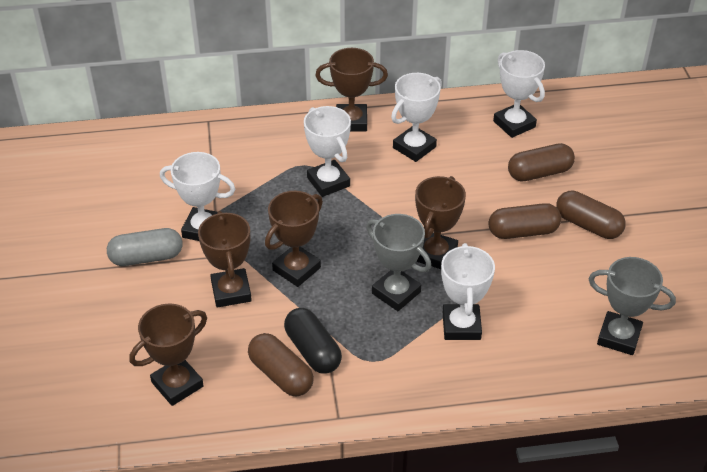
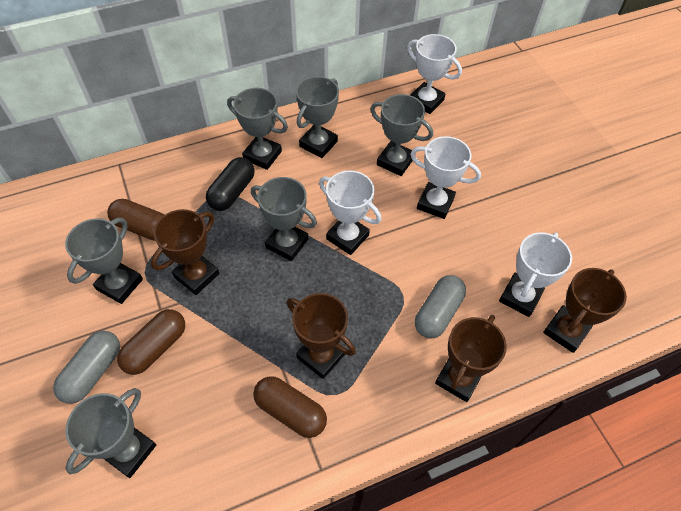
brown capsule: [248,333,314,396] [488,203,561,239] [508,143,575,181] [556,190,626,239] = 4 -> [107,199,165,241] [117,309,185,375] [253,376,327,438] = 3
brown trophy: [129,303,207,406] [198,211,252,308] [265,191,323,287] [315,48,388,132] [415,176,466,269] = 5 -> [151,209,220,295] [287,293,356,379] [435,315,507,402] [543,268,627,353] = 4
grey capsule: [107,228,182,266] = 1 -> [53,331,120,404] [415,275,466,339] = 2
grey trophy: [366,214,431,311] [589,257,676,355] = 2 -> [65,218,143,304] [65,388,156,478] [227,88,288,170] [251,177,317,261] [296,76,339,158] [370,94,433,176] = 6
white trophy: [160,152,236,241] [304,106,351,197] [391,73,442,162] [441,243,495,340] [493,50,545,138] = 5 -> [319,170,382,255] [407,34,462,114] [410,136,481,219] [499,232,572,317] = 4

